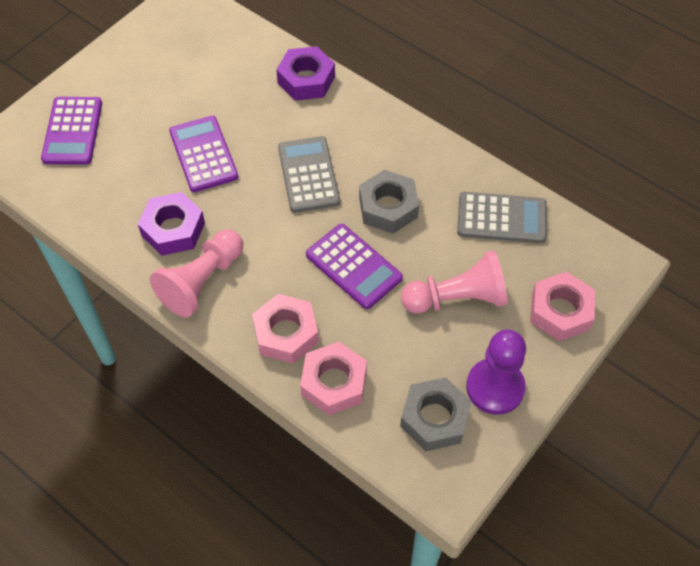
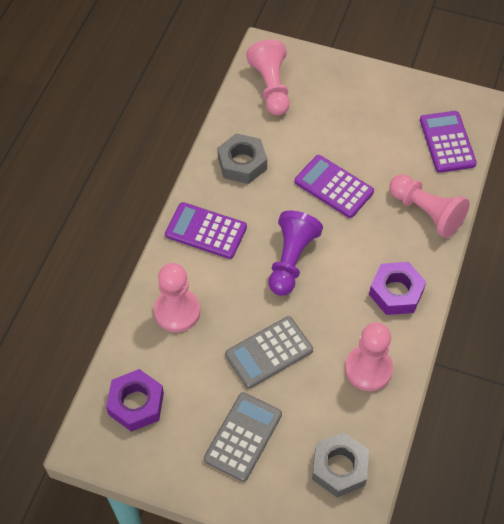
pink nut: [252,294,319,364] [300,341,367,416] [530,272,595,341] = 3 -> none = 0
pink pawn: [150,230,243,318] [401,250,508,314] = 2 -> [154,263,200,332] [246,39,290,115] [345,322,393,391] [389,174,470,238] = 4

